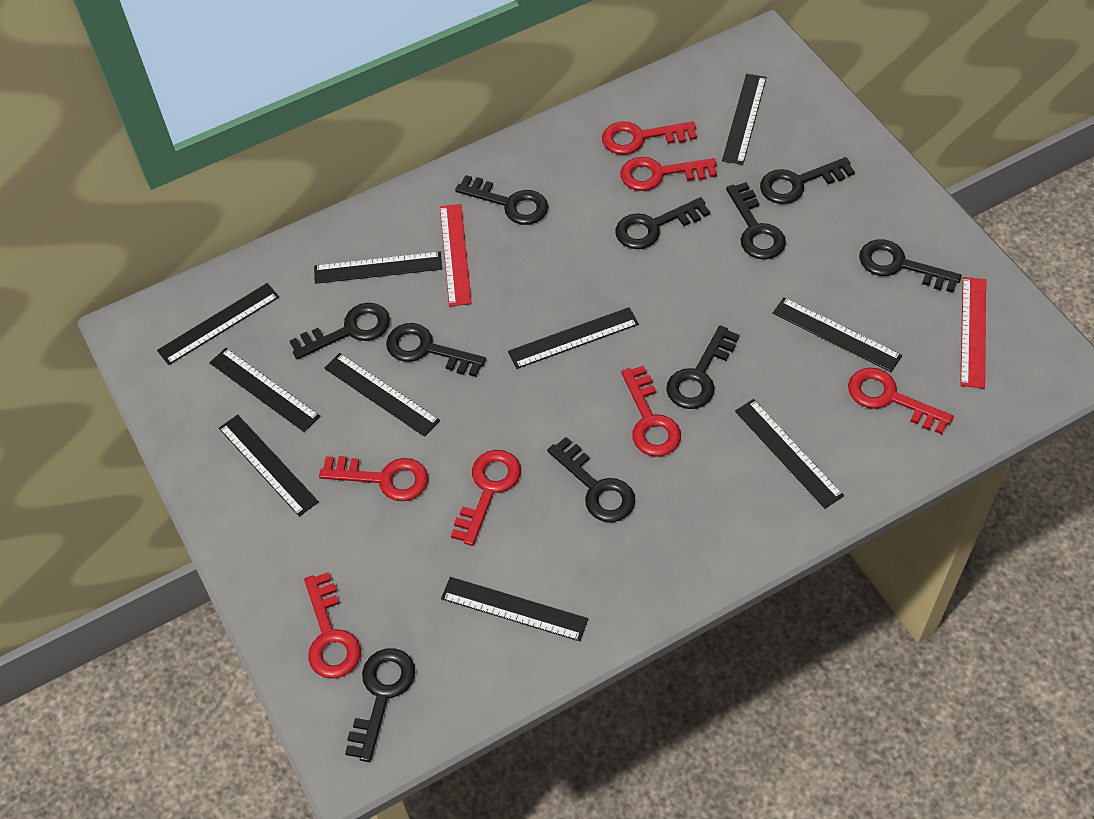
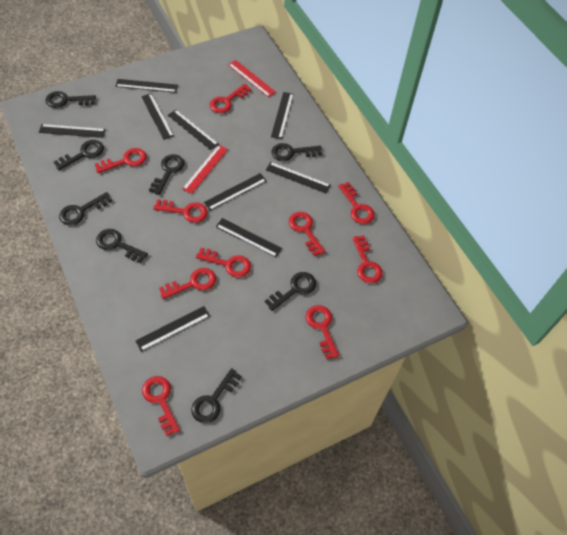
black key: [290,303,390,359] [345,648,415,762] [386,323,486,377] [455,175,548,225] [547,437,635,522] [615,197,710,249] [666,325,739,409] [726,182,786,260] [760,157,855,204] [859,239,962,293] = 10 -> [46,91,96,108] [54,140,104,170] [59,192,112,225] [96,229,148,263] [149,154,184,195] [191,368,242,423] [265,272,316,311] [272,143,322,161] = 8
black ruler: [157,283,279,365] [210,348,320,432] [219,415,319,517] [314,251,442,284] [324,353,440,437] [441,577,588,641] [508,307,639,369] [722,74,767,165] [735,399,844,509] [773,297,902,372] = 10 -> [39,124,106,138] [115,79,178,93] [135,306,210,352] [141,93,174,140] [168,110,219,150] [204,173,267,210] [216,218,282,257] [266,162,331,193] [271,92,294,139] = 9
red key: [304,572,361,679] [319,456,428,501] [451,450,521,546] [602,121,697,155] [620,157,717,191] [621,365,681,457] [848,368,954,434] = 7 -> [95,148,147,173] [142,376,180,436] [153,199,208,223] [159,268,216,299] [196,248,251,278] [210,84,251,113] [289,212,325,256] [306,305,339,359] [338,182,375,224] [352,235,383,283] = 10

